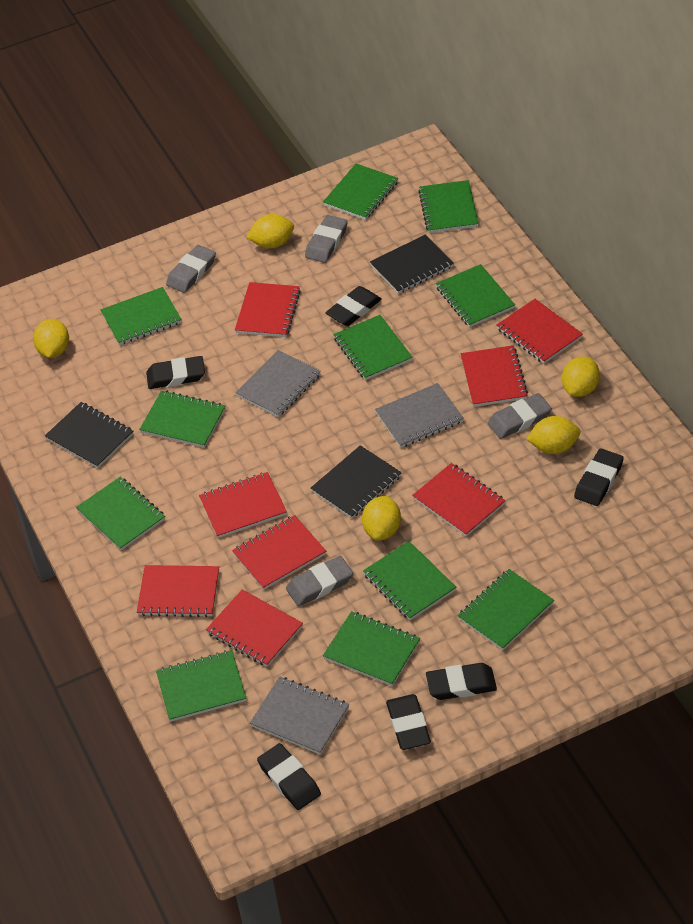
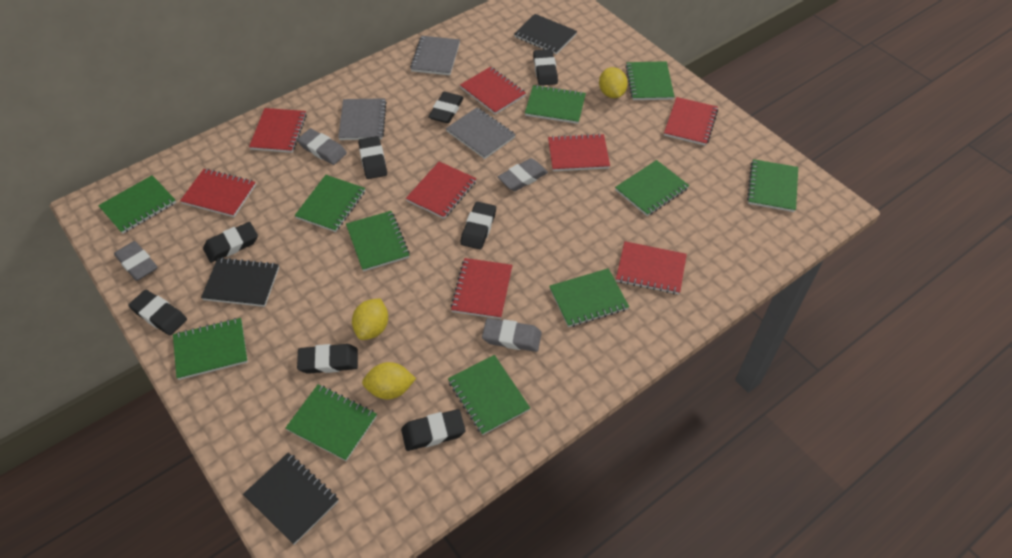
black eraser: [146,356,205,389] [257,743,321,810] [326,286,382,326] [386,694,431,750] [426,663,497,700] [574,448,624,506] = 6 -> [128,290,187,335] [203,222,258,263] [297,344,358,374] [358,136,387,179] [401,409,465,451] [428,92,464,123] [460,202,496,249] [533,49,558,85] = 8
yellow lemon: [33,319,69,358] [246,214,294,248] [362,496,401,541] [526,416,581,454] [562,356,600,397] = 5 -> [352,298,388,340] [362,362,416,399] [599,67,628,98] = 3

